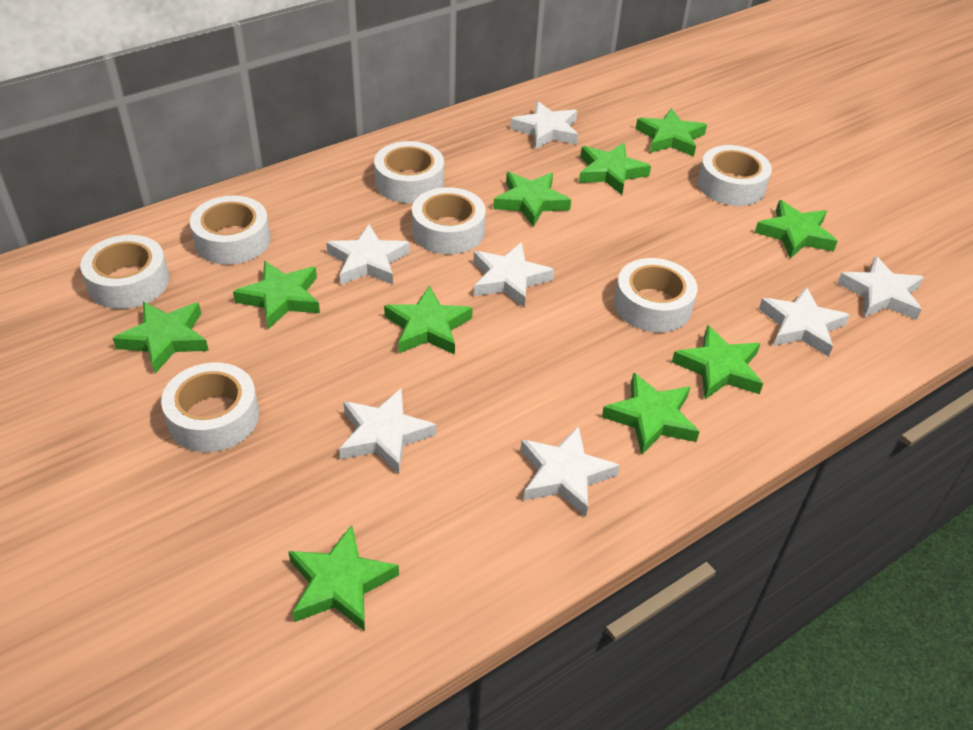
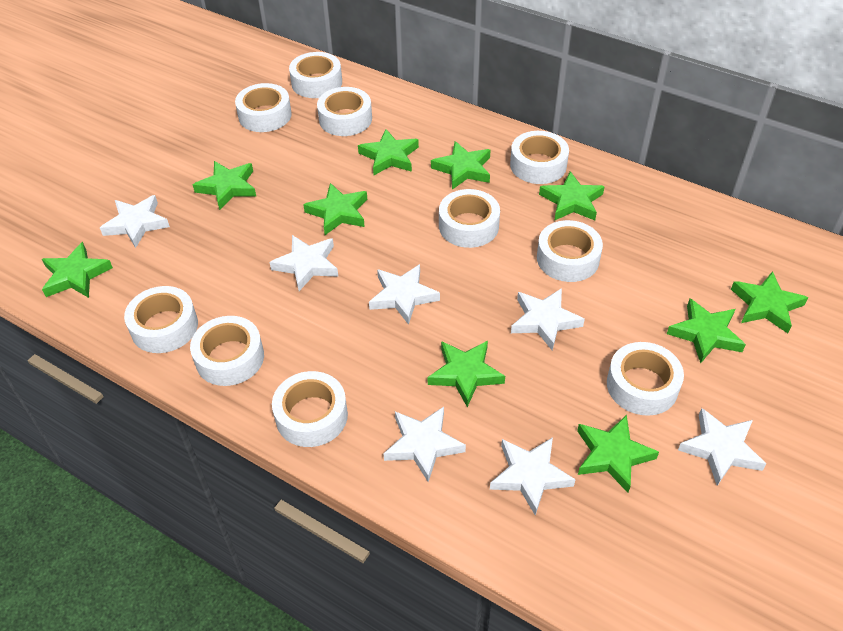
white tape: [80,235,169,309] [161,362,259,452] [190,196,270,265] [374,141,444,203] [412,187,486,254] [614,258,697,332] [698,145,772,206] = 7 -> [124,286,198,353] [190,316,264,386] [235,83,292,132] [272,371,348,447] [289,52,342,98] [317,87,372,136] [439,189,500,248] [510,131,569,184] [537,220,603,282] [607,342,684,416] = 10

